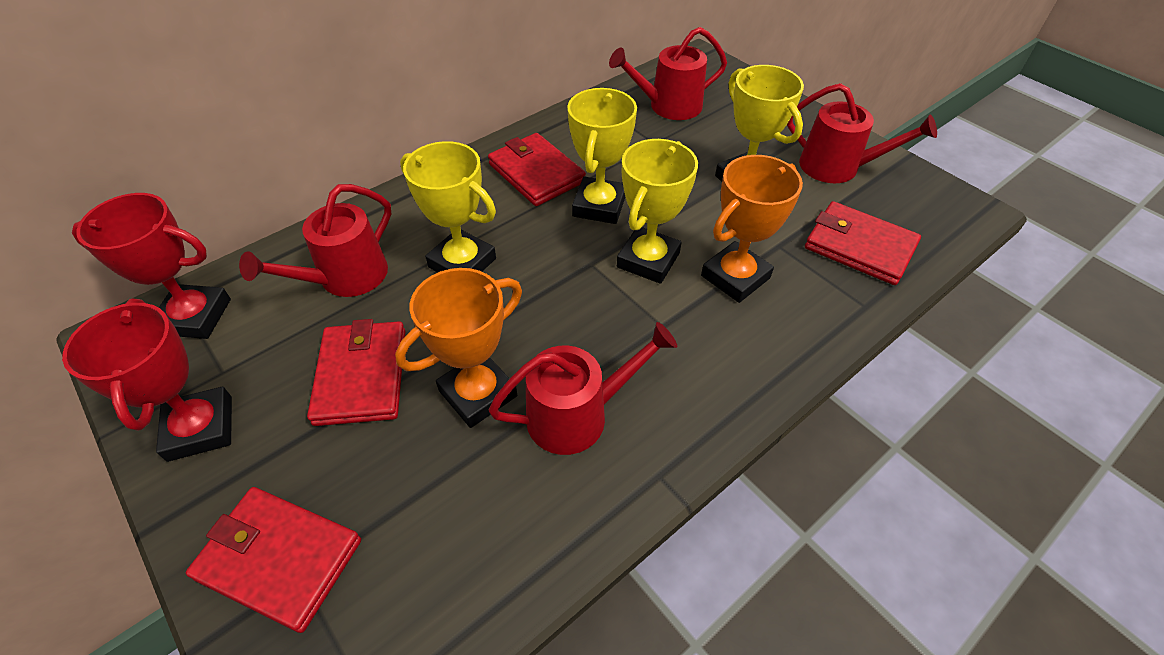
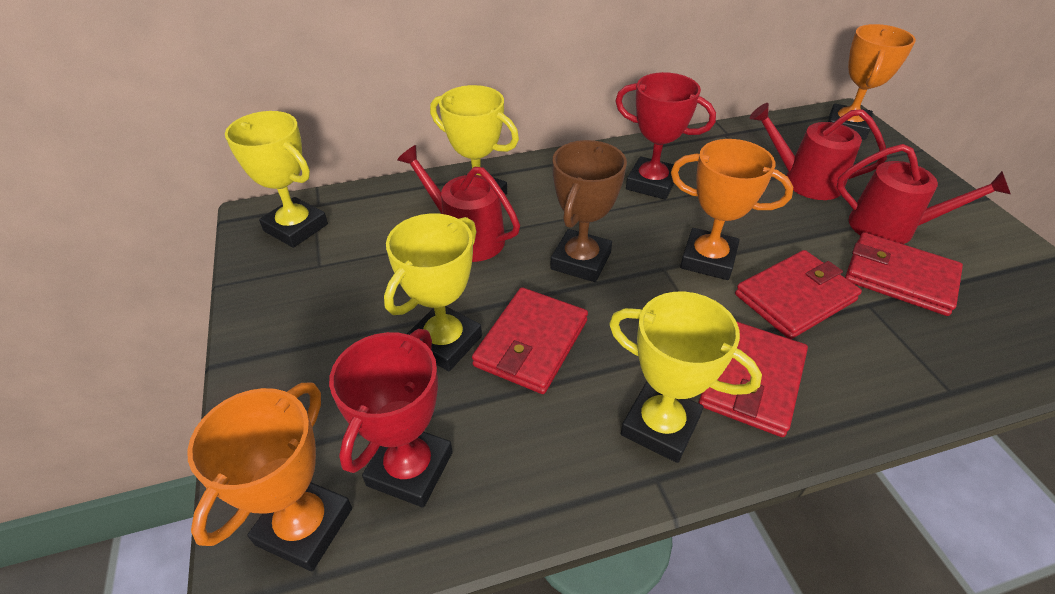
brown trophy: none = 0 -> [550,140,627,282] = 1
orange trophy: [395,268,522,428] [701,155,803,303] = 2 -> [187,382,352,571] [671,139,793,280] [828,24,916,140] = 3
red watering can: [239,184,391,297] [489,322,677,455] [609,27,727,120] [787,83,937,183] = 4 -> [397,145,520,262] [749,103,887,200] [837,144,1011,244] = 3

